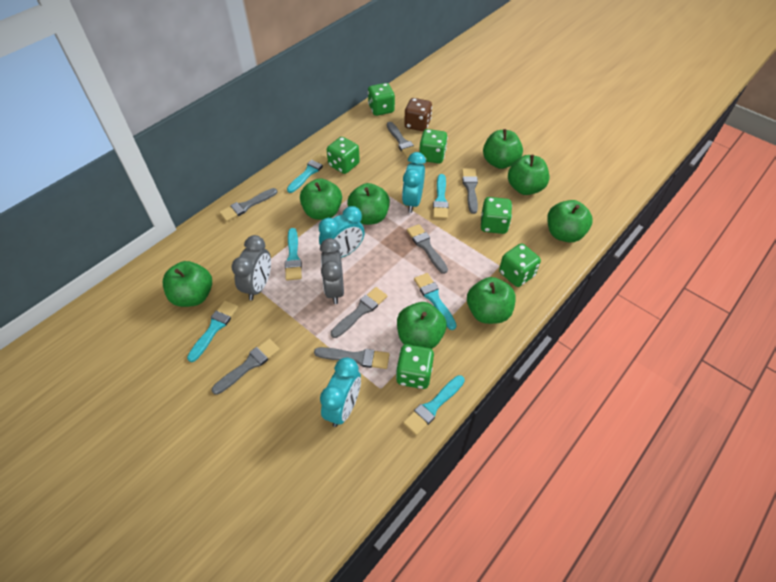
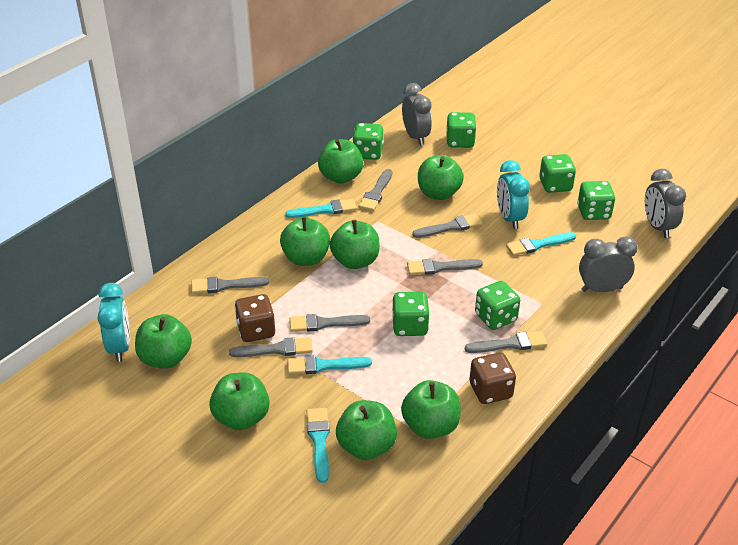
brown dice: [404,98,432,131] = 1 -> [234,294,276,342] [470,353,516,404] = 2
grey clock: [232,235,271,300] [320,238,344,304] = 2 -> [402,83,432,145] [579,236,638,292] [645,169,686,238] = 3
turquoise brush: [187,300,238,362] [285,228,302,281] [287,154,328,193] [403,375,465,436] [414,273,457,330] [433,174,448,219] = 6 -> [286,199,357,218] [288,355,372,374] [307,408,330,483] [506,232,576,256] = 4
turquoise clock: [319,206,365,258] [320,358,361,427] [402,152,426,213] = 3 -> [97,283,130,362] [497,160,530,229] = 2

